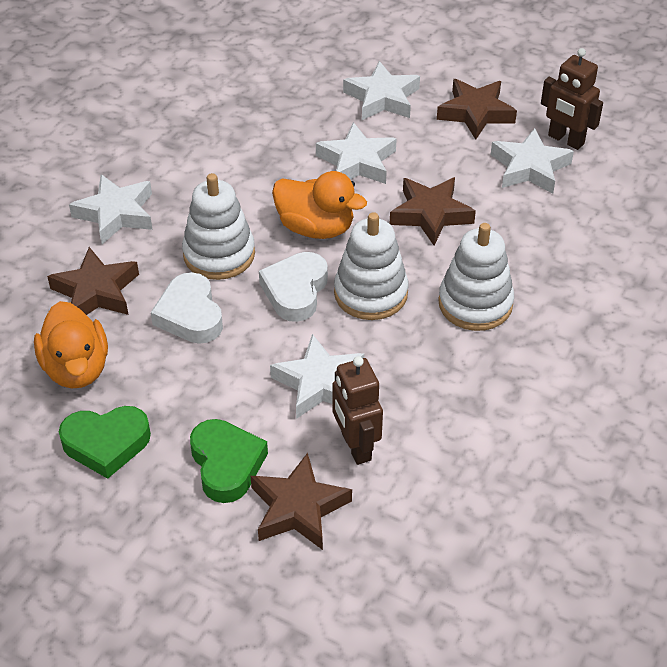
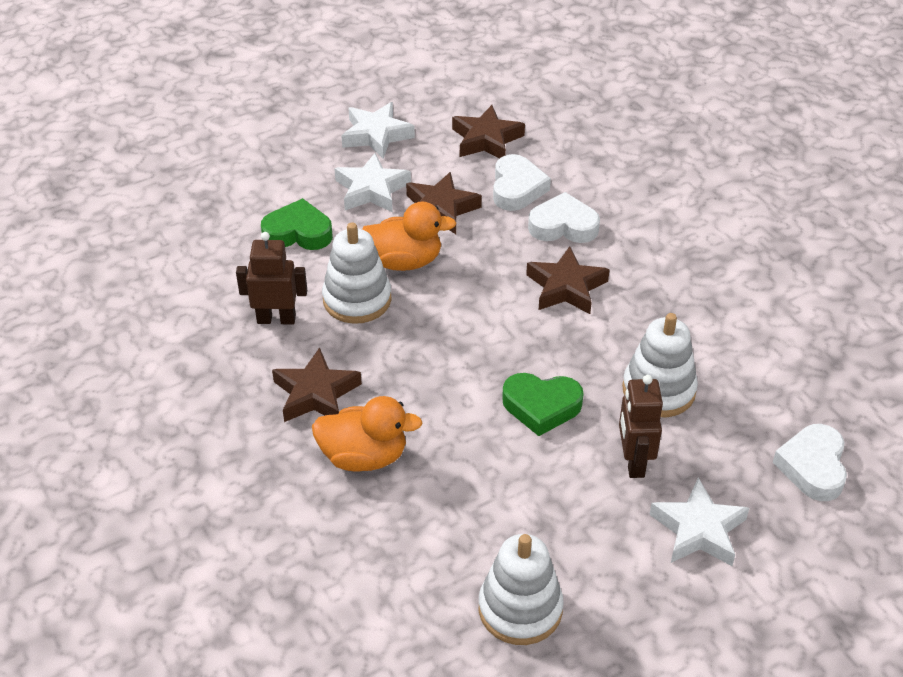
white heart: [151,272,223,344] [259,252,328,322] = 2 -> [493,154,551,211] [528,192,600,243] [773,424,847,501] = 3
white star: [69,174,153,244] [270,334,364,419] [316,122,397,184] [343,61,420,120] [491,128,574,194] = 5 -> [334,153,411,212] [341,102,415,159] [649,478,749,566] = 3

